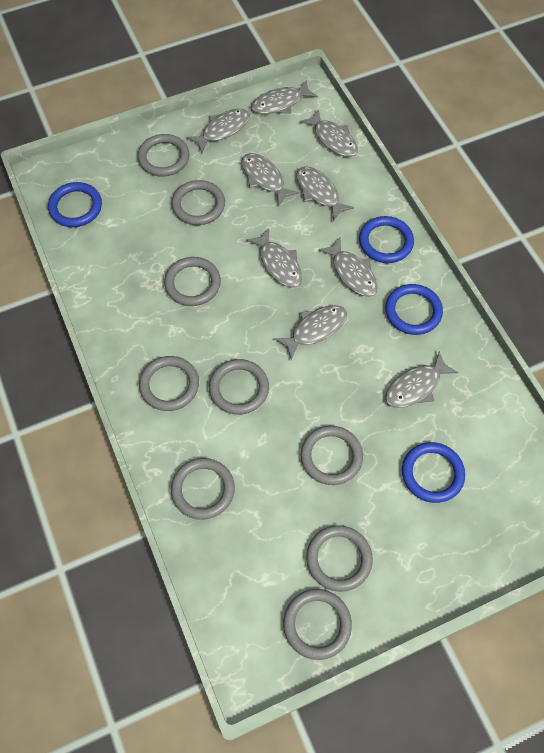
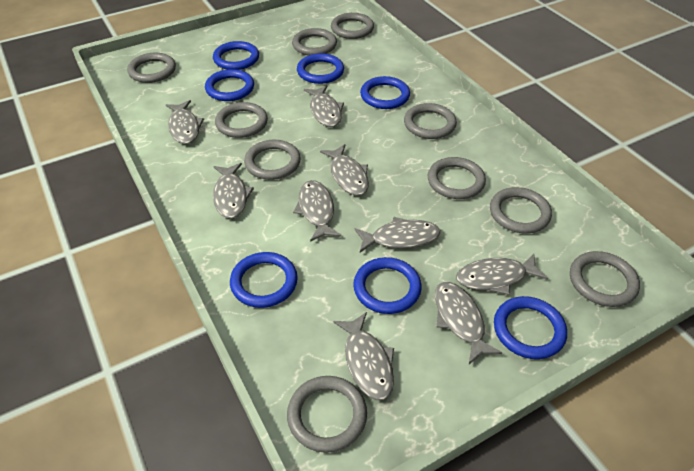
blue ring: [48,182,102,227] [359,216,414,263] [385,284,443,335] [402,442,465,503] = 4 -> [205,69,254,101] [213,41,259,70] [230,252,298,308] [297,53,344,84] [353,257,422,314] [360,76,410,109] [494,296,567,359] = 7
grey ring: [137,134,189,177] [139,356,199,411] [164,257,221,306] [171,180,225,225] [171,458,235,520] [209,359,269,415] [283,589,352,660] [300,426,363,485] [306,525,373,592] = 9 -> [127,52,176,83] [215,102,268,138] [244,140,301,180] [287,376,367,453] [292,28,337,56] [331,13,374,39] [404,103,457,139] [428,157,486,199] [490,187,552,233] [570,251,640,307] = 10

